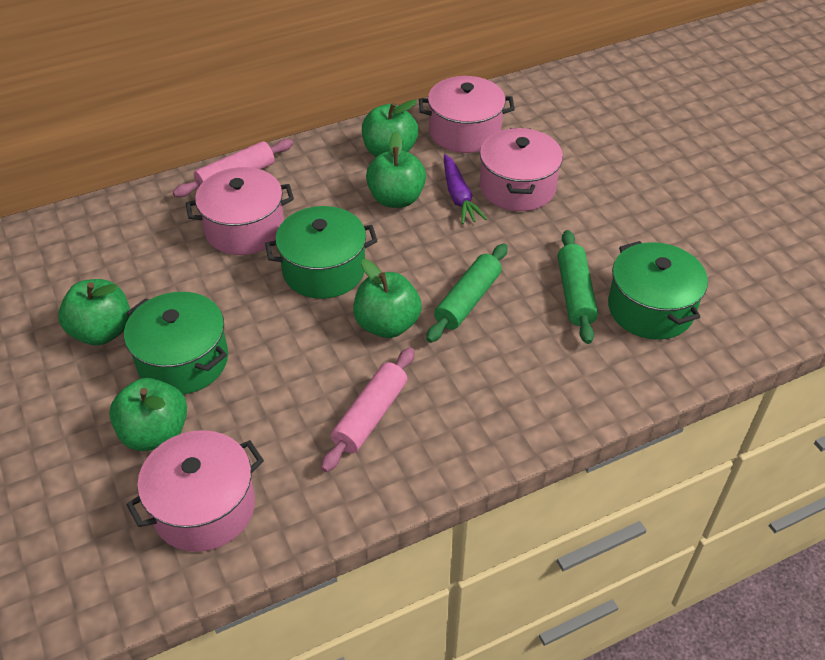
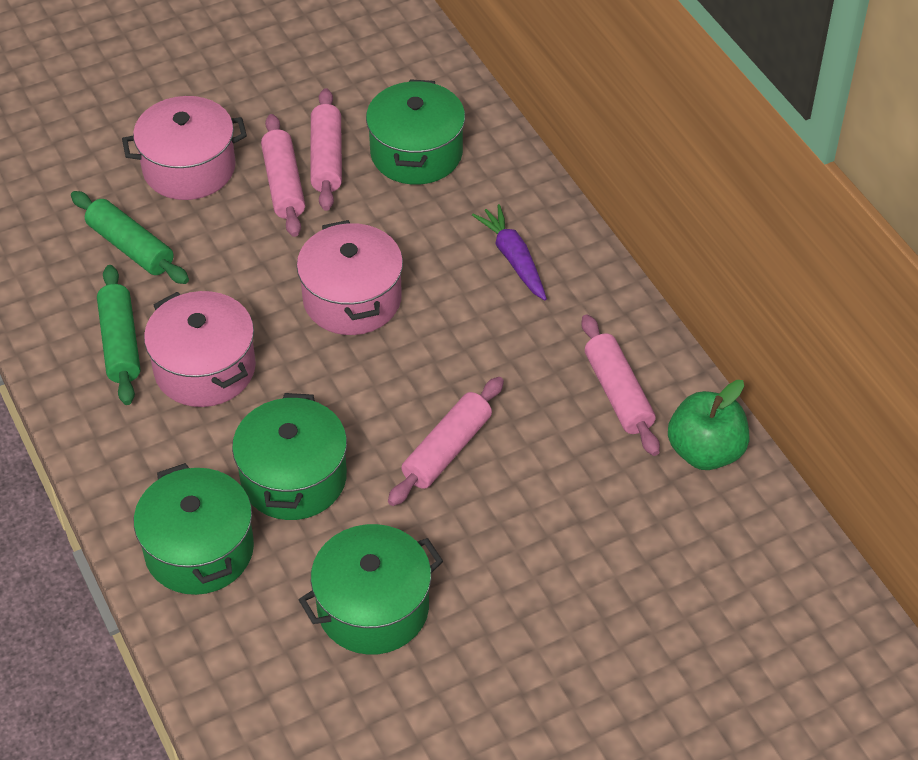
green apple: [58,279,130,345] [109,378,187,451] [353,259,422,338] [362,100,418,157] [366,131,426,208] = 5 -> [668,380,749,470] = 1
green pot: [124,292,228,394] [265,206,378,299] [608,241,708,340] = 3 -> [134,463,254,595] [232,393,347,520] [299,524,443,655] [366,79,465,185] = 4
pink pot: [126,430,264,552] [186,167,294,255] [419,76,515,153] [480,128,563,211] = 4 -> [122,96,247,200] [144,291,256,407] [297,220,403,335] = 3
pink rolling pin: [173,139,293,197] [321,347,415,472] = 2 -> [261,114,305,237] [310,88,342,211] [388,377,504,506] [581,314,660,456] = 4

